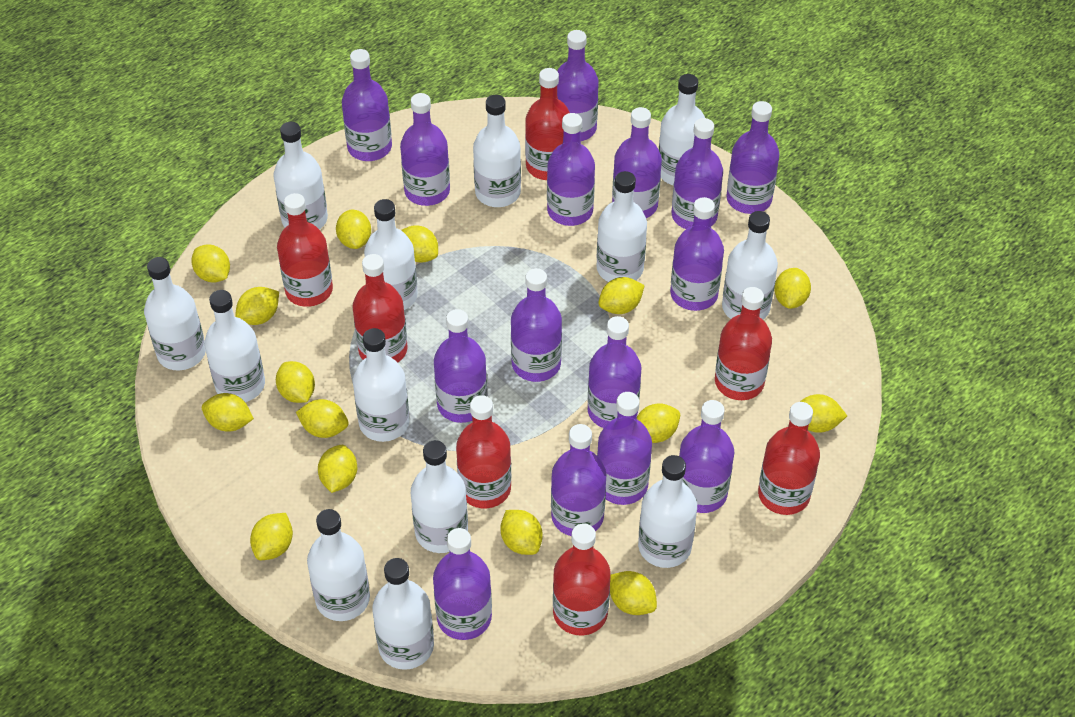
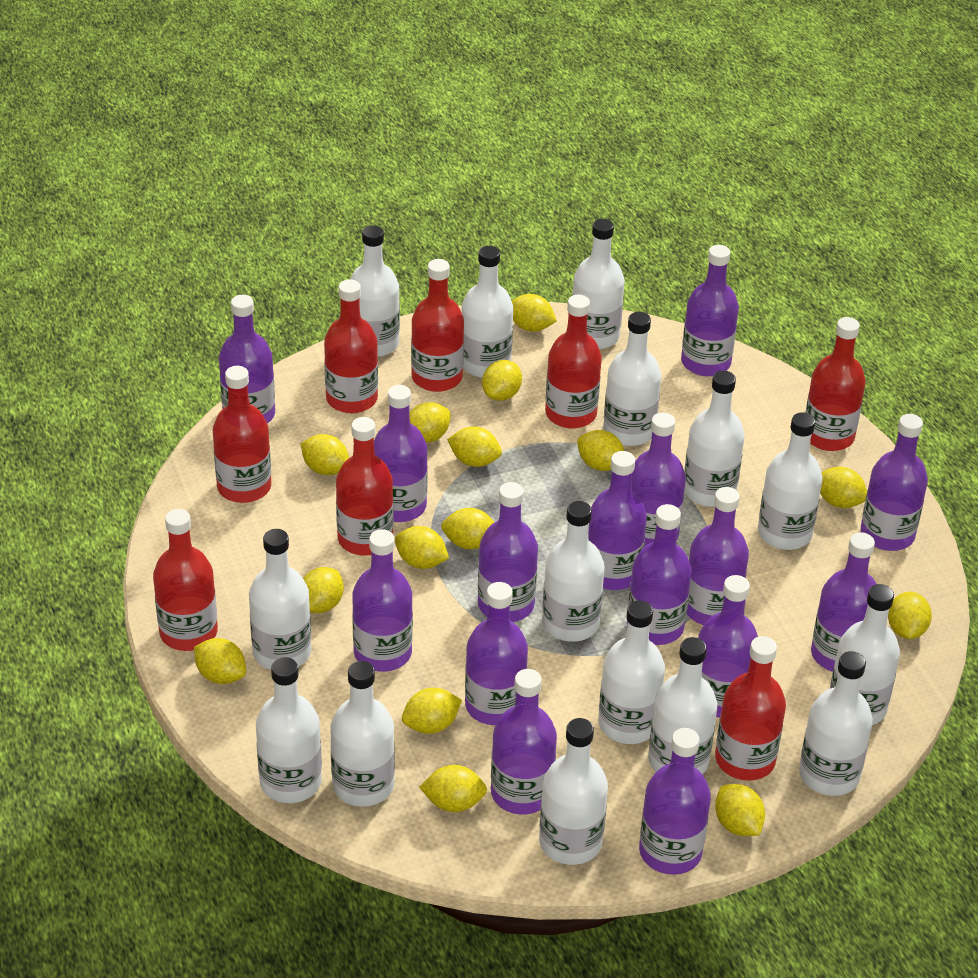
red bottle: [277,193,333,307] [352,254,408,363] [456,395,511,508] [525,68,570,180] [553,523,611,635] [715,287,772,400] [758,402,820,515] = 7 -> [153,509,218,651] [213,366,271,503] [324,279,378,413] [336,417,393,556] [411,259,464,392] [545,295,602,428] [715,636,786,781] [805,317,866,451] = 8
white bottle: [144,257,206,371] [204,290,265,402] [273,122,328,229] [307,509,370,621] [353,328,410,442] [364,199,418,310] [372,558,434,670] [411,440,468,553] [473,95,521,207] [596,171,647,282] [638,455,697,568] [659,74,705,185] [722,211,778,320] = 13 -> [249,529,311,670] [256,657,322,803] [330,661,395,807] [350,225,400,357] [461,246,513,378] [539,718,608,865] [542,501,605,642] [572,219,625,350] [599,601,665,744] [603,312,661,446] [648,637,717,774] [684,371,745,507] [758,412,823,550] [799,651,873,796] [830,584,900,725] = 15

